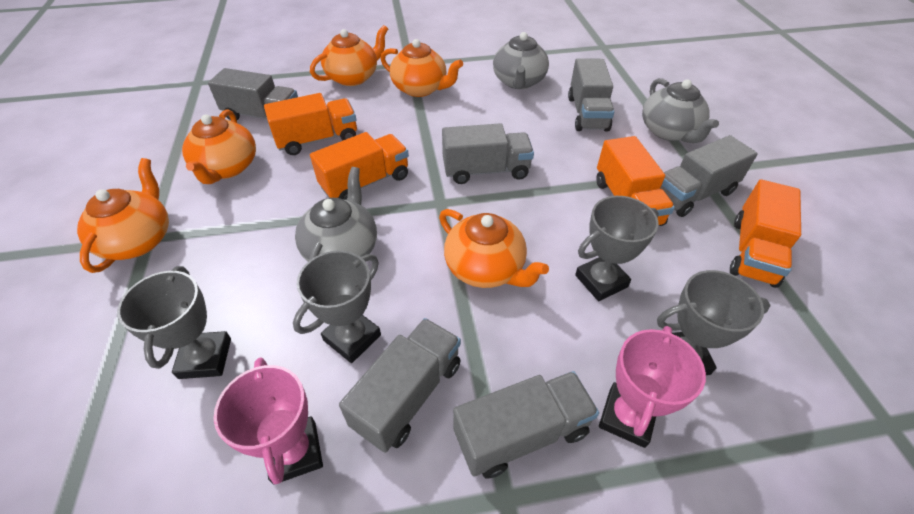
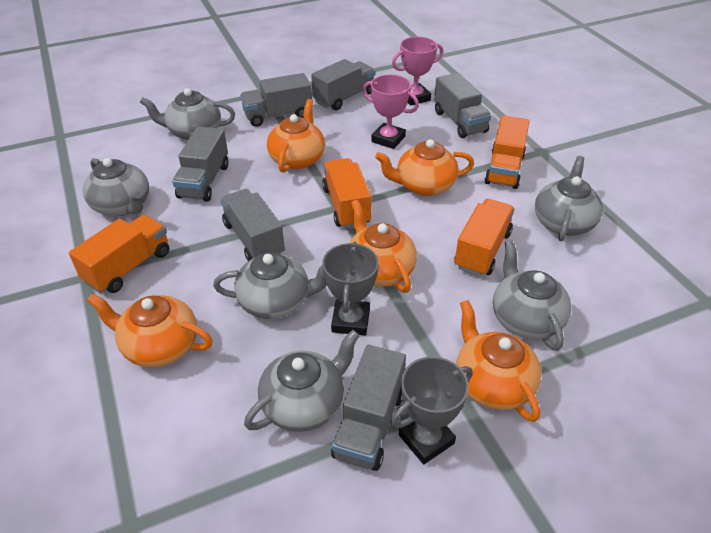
grey teapot: [295,167,377,262] [493,32,549,89] [642,78,719,143] = 3 -> [83,158,149,216] [140,88,235,141] [213,252,327,319] [244,330,360,432] [493,240,571,351] [535,156,603,241] = 6
grey trophy: [117,266,231,379] [293,250,381,363] [575,196,659,301] [657,270,770,375] = 4 -> [322,242,379,336] [391,356,472,464] = 2

